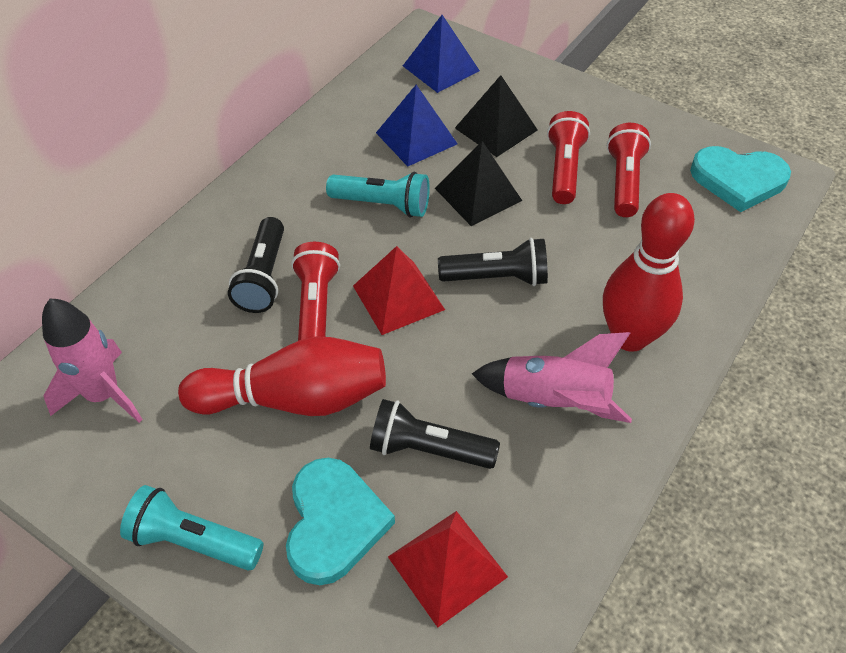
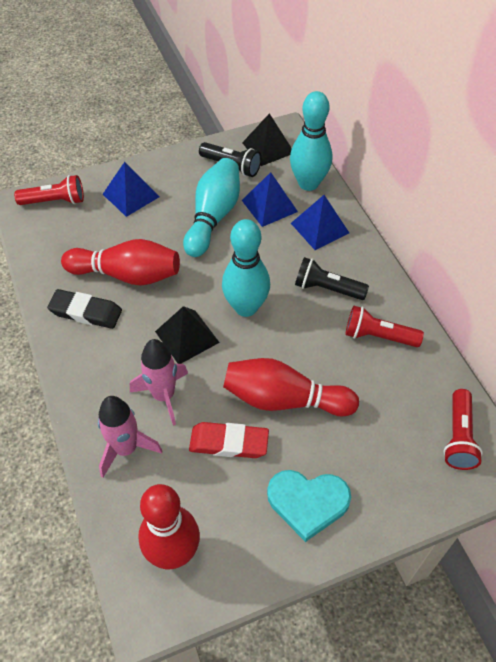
black eraser: none = 0 -> [47,289,122,329] = 1
black flashlight: [228,217,284,313] [370,399,500,469] [438,238,548,286] = 3 -> [199,142,261,177] [295,257,369,300] = 2
blue pyramid: [376,85,458,167] [403,15,480,93] = 2 -> [103,162,159,217] [242,172,298,227] [291,195,349,250] = 3
red bowling pin: [178,336,386,416] [603,193,695,352] = 2 -> [61,239,180,285] [138,484,200,569] [223,358,359,417] = 3
red eraser: none = 0 -> [189,422,269,458] = 1
red pyramid: [353,246,445,335] [388,511,508,628] = 2 -> none = 0
turquoise bowling pin: none = 0 -> [183,158,240,257] [222,219,270,317] [290,91,332,191] = 3
turquoise flashlight: [120,485,264,570] [326,172,430,217] = 2 -> none = 0
turquoise heart: [286,458,395,585] [690,146,791,212] = 2 -> [267,470,351,542] = 1

